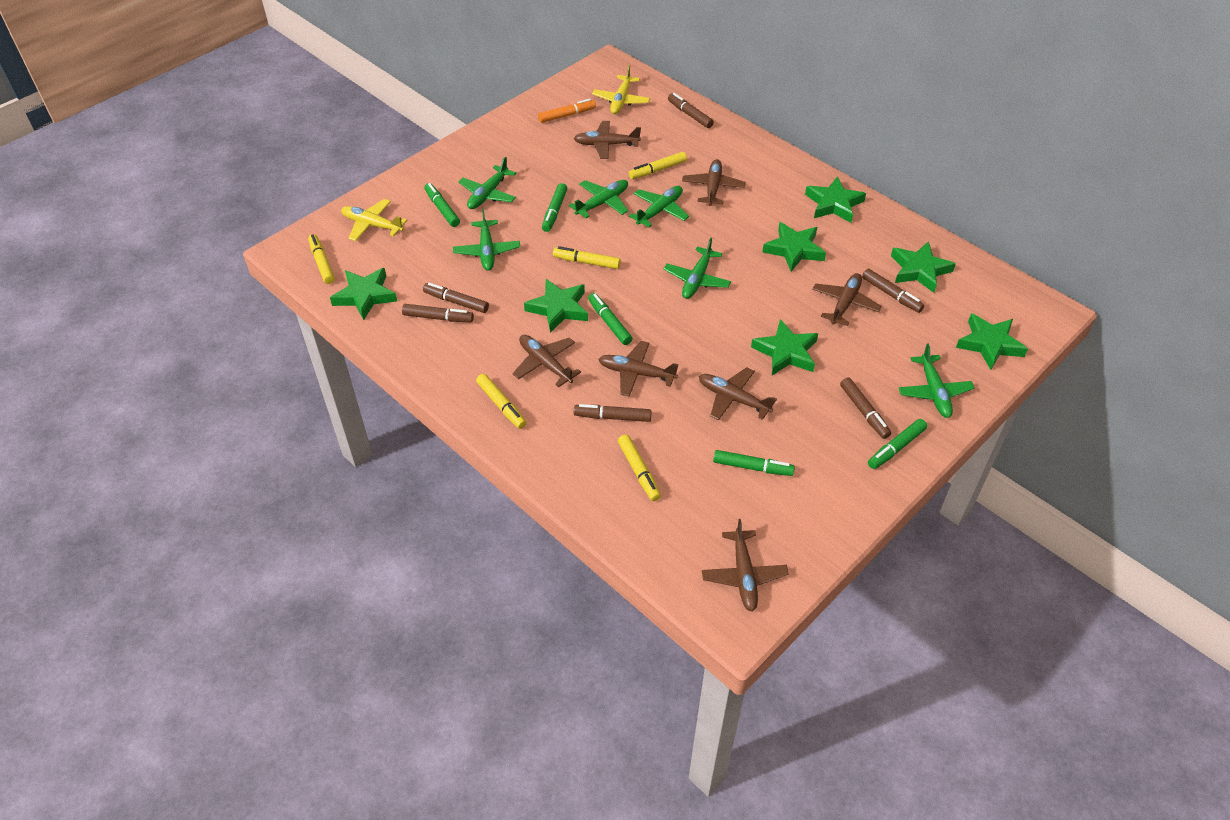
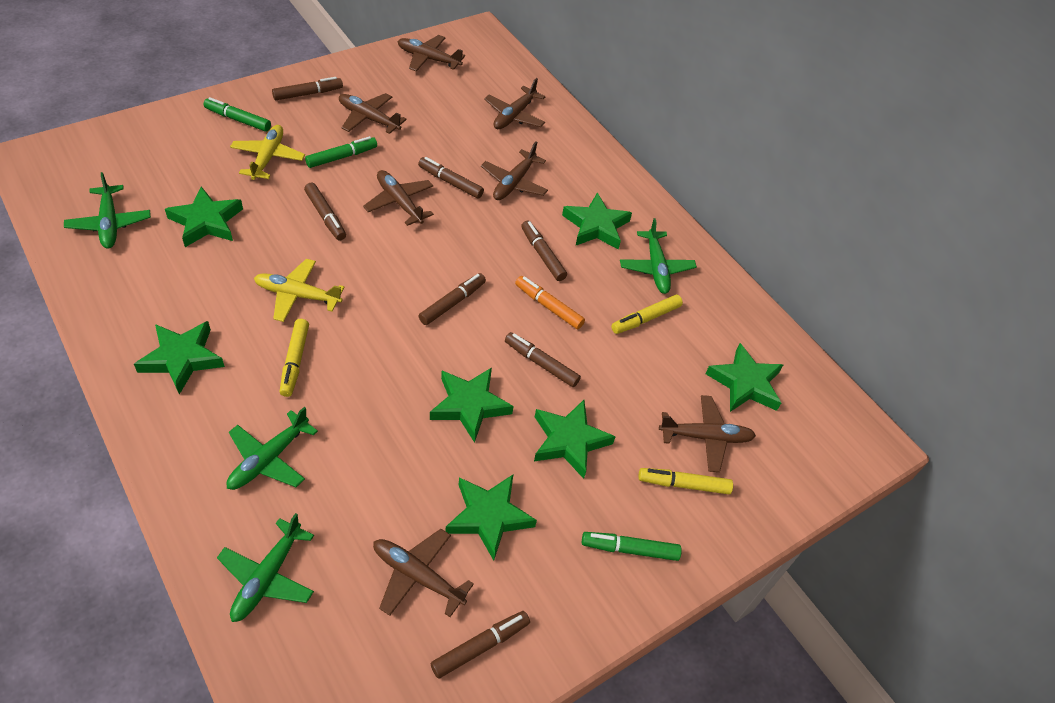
brown marker: [402,304,474,322] [423,283,489,313] [574,404,652,422] [668,93,714,128] [840,377,891,439] [862,269,924,313] = 6 -> [272,77,343,100] [304,182,346,241] [418,157,484,199] [419,273,486,325] [430,611,530,679] [505,332,581,387] [521,221,567,281] = 7
green marker: [424,183,460,227] [542,183,567,232] [588,293,632,345] [713,450,795,476] [868,419,927,469] = 5 -> [204,97,271,132] [305,136,377,168] [582,532,682,561] = 3
green plane: [453,209,520,271] [459,157,516,209] [569,180,628,218] [629,186,689,227] [664,238,731,299] [899,343,974,418] = 6 -> [64,172,151,249] [217,513,314,622] [227,407,318,490] [620,218,697,294] = 4
yellow marker: [308,234,335,284] [476,374,527,429] [553,246,621,269] [618,434,661,501] [629,152,687,179] = 5 -> [279,319,309,397] [611,295,683,334] [638,468,733,494] = 3

